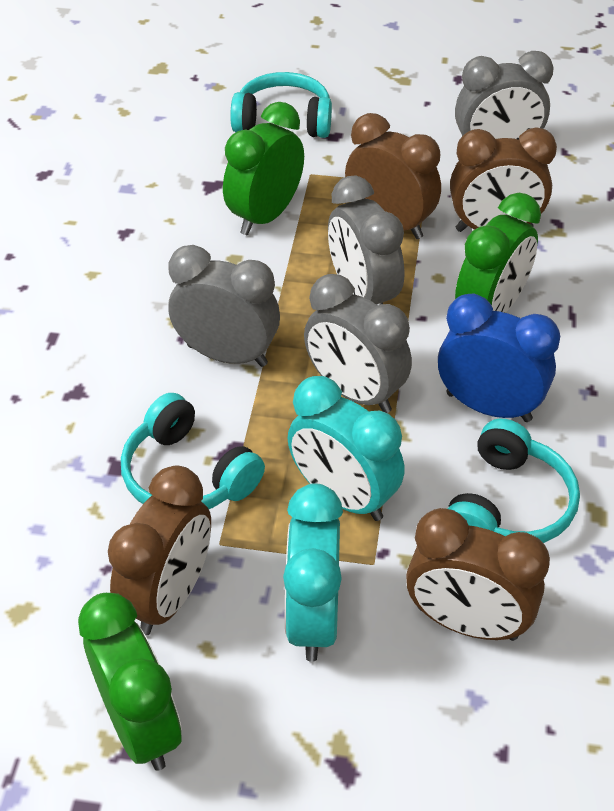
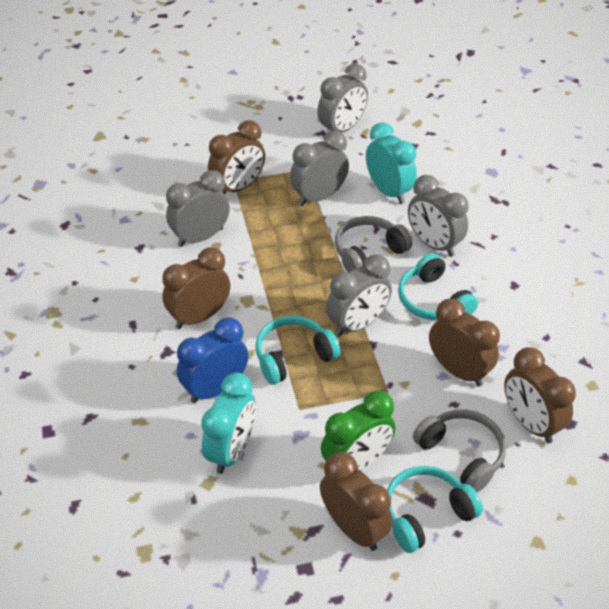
brown clock: [108,465,211,635] [345,113,441,239] [406,508,550,641] [450,128,557,232] = 4 -> [162,247,230,329] [208,120,265,194] [320,452,393,551] [429,299,500,387] [504,347,576,443] = 5
green clock: [78,593,182,771] [223,102,304,235] [455,193,541,313] = 3 -> [321,391,396,471] = 1
grey clock: [169,245,280,367] [304,274,412,413] [328,176,404,305] [455,51,554,140] = 4 -> [166,170,230,247] [290,131,349,206] [317,64,368,133] [326,255,392,337] [408,175,469,257] = 5
grey headphones: none = 0 -> [335,216,412,272] [413,409,506,492] = 2

